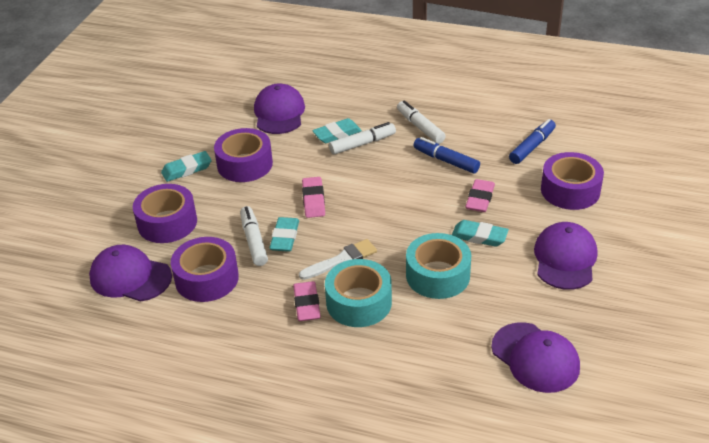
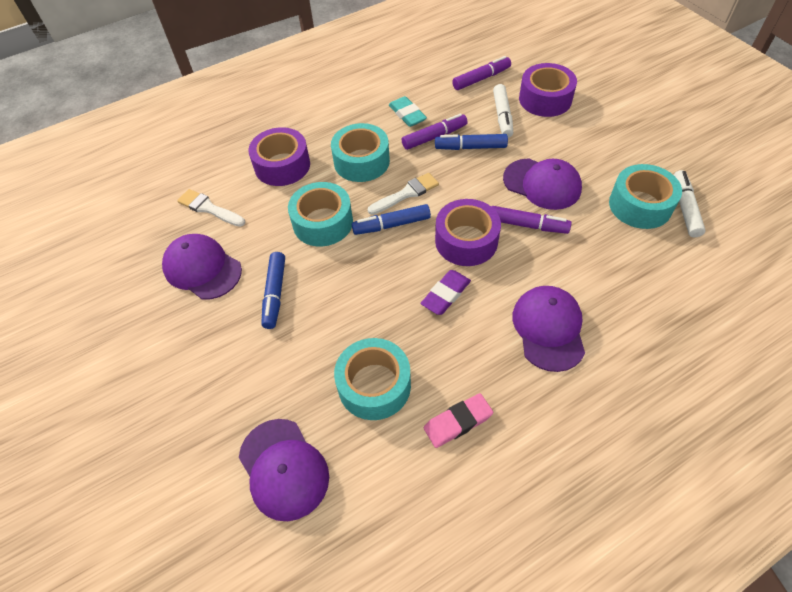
blue marker: [414,137,480,173] [509,119,556,164] = 2 -> [261,252,285,329] [352,204,431,235] [435,134,508,150] = 3
pink eraser: [293,281,321,321] [302,177,325,218] [465,179,495,212] = 3 -> [424,393,493,448] = 1
purple eraser: none = 0 -> [420,270,471,315] = 1
purple marker: none = 0 -> [402,113,468,150] [452,56,511,90] [492,206,572,234] = 3
purple tape: [133,184,197,243] [171,237,239,302] [214,128,273,182] [541,152,604,210] = 4 -> [248,127,310,186] [435,199,501,266] [519,63,577,117] = 3
turquoise eraser: [161,151,212,182] [269,217,299,252] [312,118,362,143] [452,220,509,247] = 4 -> [389,96,427,127] = 1
turquoise tape: [325,259,392,327] [406,233,471,299] = 2 -> [288,182,353,246] [331,123,390,182] [334,338,411,420] [609,164,682,229] = 4
white brush: [299,239,377,280] = 1 -> [177,189,245,227] [368,173,439,215] = 2
white marker: [240,206,268,266] [329,122,396,155] [397,100,446,144] = 3 -> [493,84,513,138] [674,170,706,237] = 2

